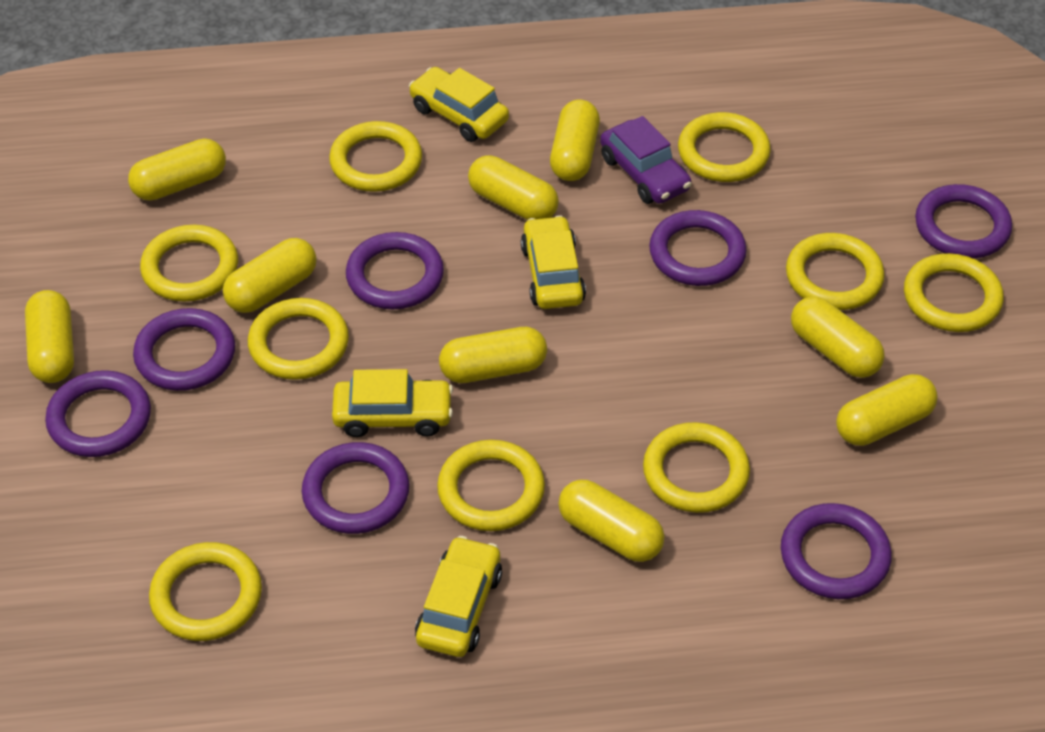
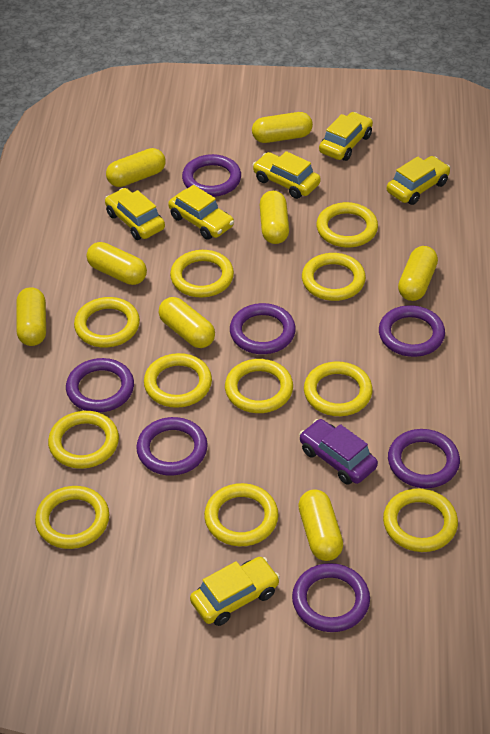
yellow capsule: [25,290,74,383] [128,138,226,201] [223,238,317,313] [439,327,547,383] [468,155,559,220] [550,100,600,181] [558,480,664,562] [791,296,885,378] [836,374,938,446] = 9 -> [16,287,46,346] [87,242,147,285] [106,148,165,187] [159,297,215,348] [252,112,313,143] [260,191,289,244] [298,489,343,561] [398,246,438,301] = 8
yellow car: [332,369,453,437] [409,67,509,142] [415,536,502,657] [521,215,586,309] = 4 -> [105,188,165,240] [168,185,234,240] [190,557,280,626] [253,151,321,199] [319,112,373,161] [387,156,451,205] = 6
yellow ring: [140,225,238,302] [149,542,262,641] [248,298,349,380] [329,121,422,192] [437,440,545,531] [643,422,750,513] [678,112,771,182] [786,233,885,310] [904,253,1004,332] = 9 -> [35,486,109,549] [48,411,119,469] [74,297,140,347] [144,353,212,408] [170,250,234,297] [204,483,278,546] [225,359,293,413] [302,253,366,301] [304,361,372,416] [316,202,378,248] [383,488,458,552] = 11

